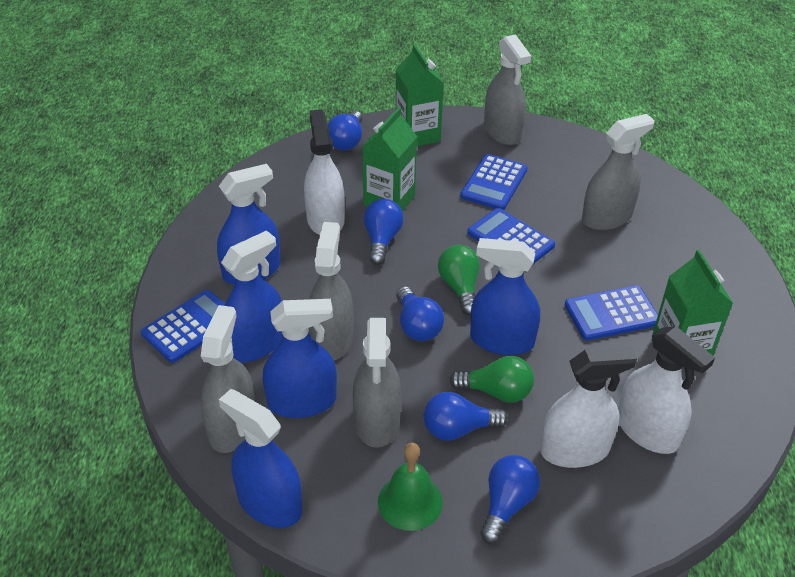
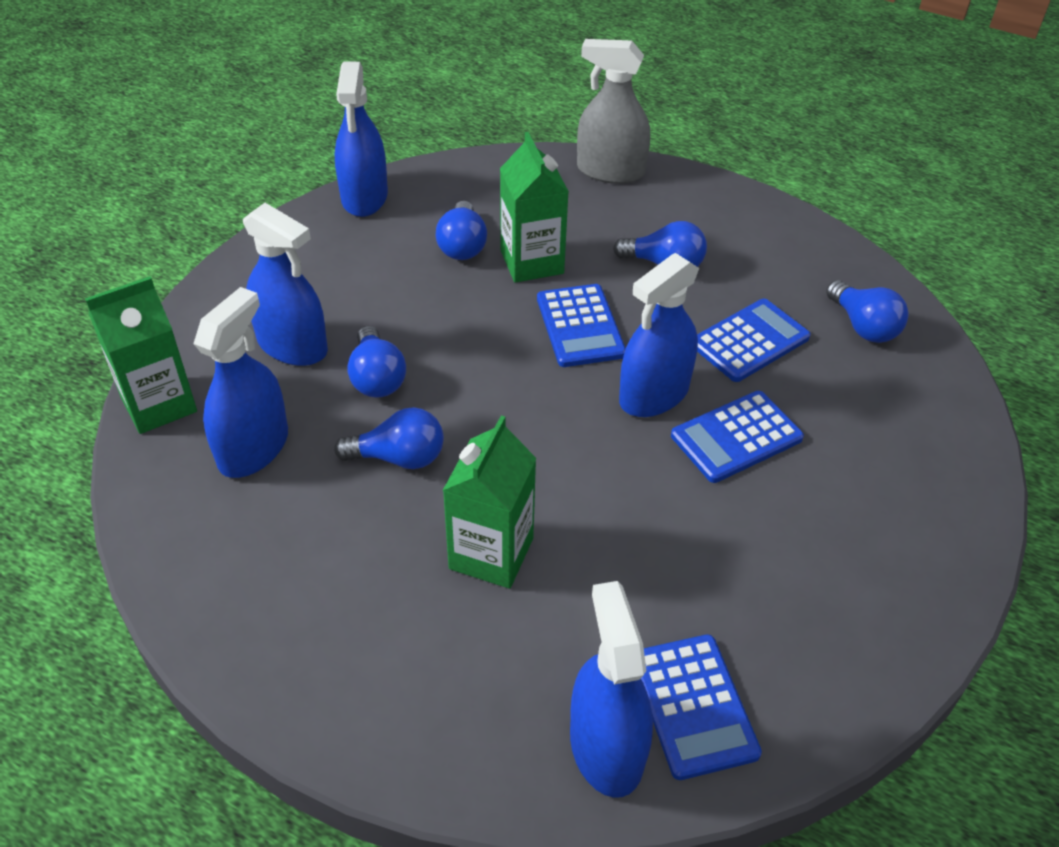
green bell: [378,443,443,531] = 1 -> none = 0
green light bulb: [438,245,480,315] [449,356,534,403] = 2 -> none = 0
grey spray bottle: [201,305,255,453] [309,222,353,360] [353,318,402,448] [484,34,531,145] [582,114,655,230] = 5 -> [577,39,650,184] = 1
white spray bottle: [304,109,345,235] [540,347,637,468] [618,326,715,454] = 3 -> none = 0

